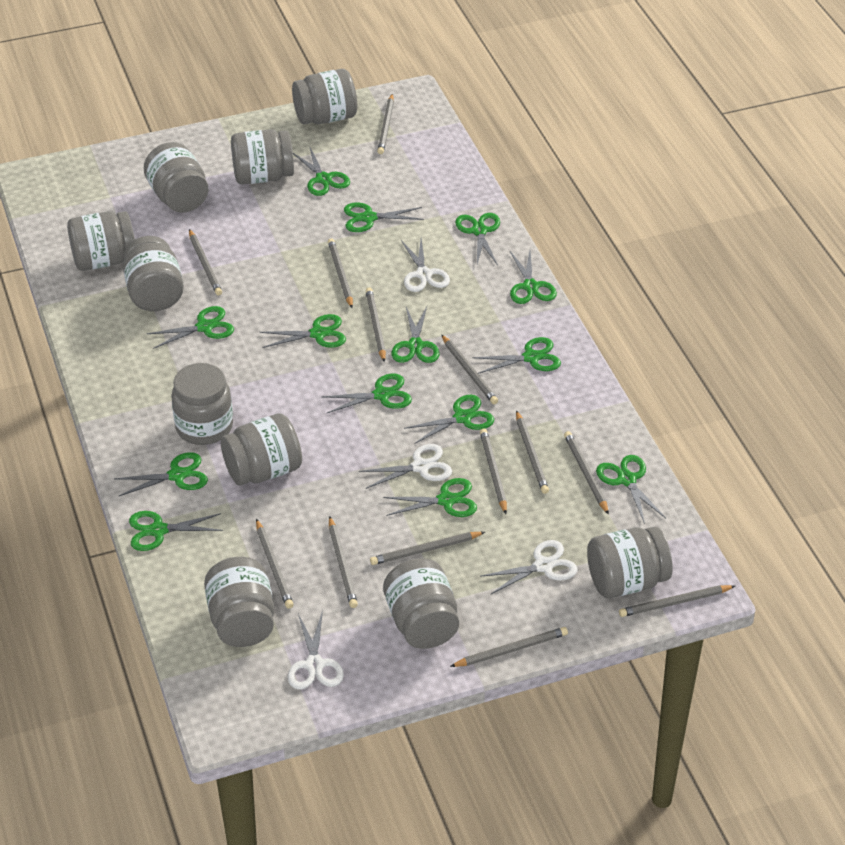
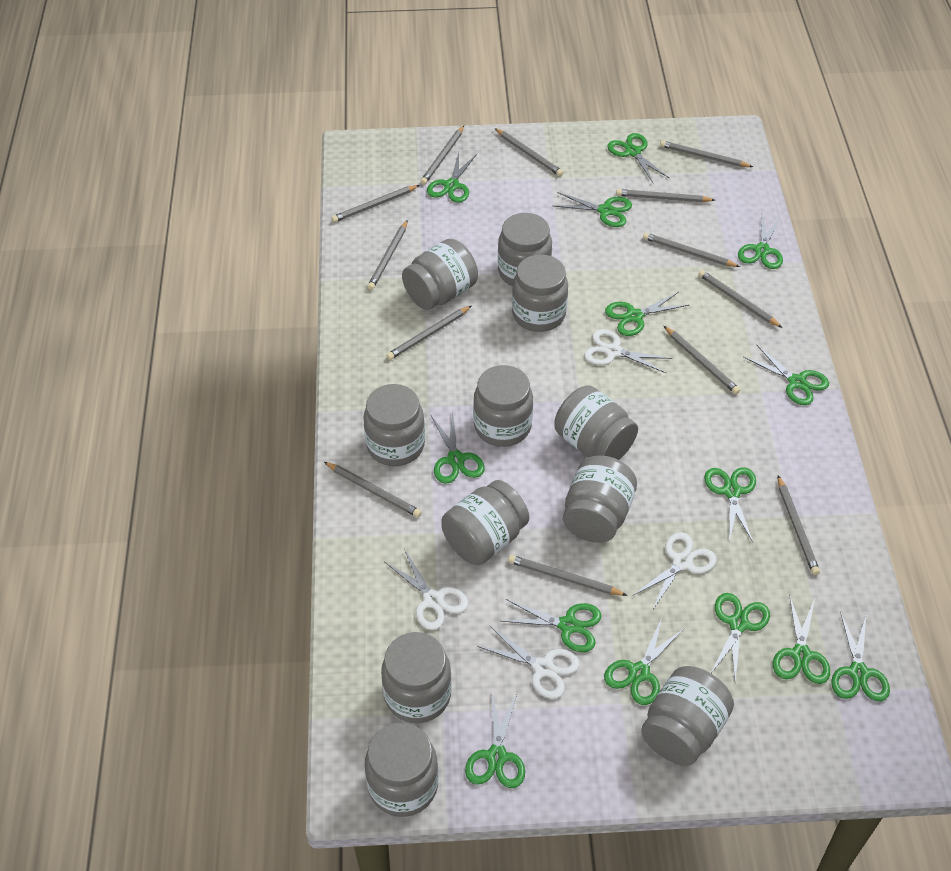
grey jar: [67,211,135,271] [123,236,184,311] [144,142,208,213] [171,363,233,445] [204,557,274,647] [221,413,302,485] [231,129,294,185] [292,69,357,124] [383,558,459,649] [587,527,673,598] = 10 -> [364,384,425,466] [365,723,438,817] [381,632,452,723] [402,239,478,310] [441,480,529,565] [473,365,533,447] [498,213,552,286] [512,254,568,332] [554,385,638,460] [563,455,637,543] [641,666,734,766] = 11

